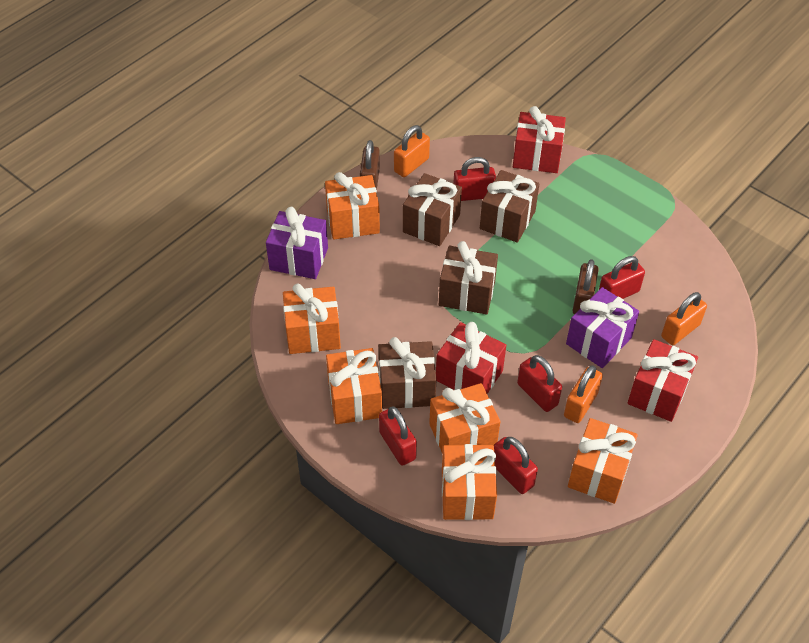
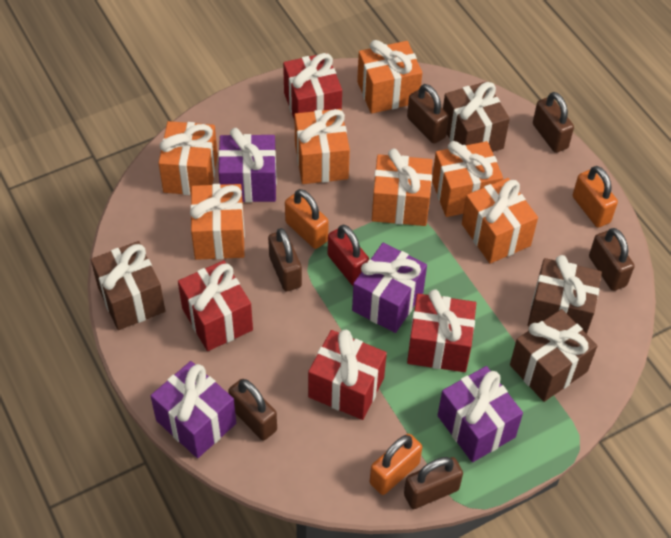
brown padlock: [360,140,380,190] [572,259,599,314] = 2 -> [228,379,277,440] [268,228,302,291] [404,457,463,509] [407,84,449,143] [533,92,574,153] [589,228,635,291] = 6
orange gift: [283,283,341,354] [325,172,380,240] [326,348,382,424] [429,383,500,454] [442,444,497,520] [568,418,638,504] = 6 -> [159,121,218,195] [190,184,245,260] [294,109,350,184] [357,40,422,114] [372,149,433,226] [432,141,503,217] [462,178,538,264] = 7
purple gift: [266,207,328,279] [566,287,639,368] = 2 -> [151,361,236,458] [218,128,277,202] [352,243,427,333] [438,366,523,462] = 4
red gift: [436,322,506,394] [513,106,566,173] [627,339,698,422] = 3 -> [178,260,253,351] [283,53,342,121] [308,330,387,420] [407,289,476,372] = 4
red padlock: [379,406,417,466] [453,157,496,201] [494,437,538,494] [517,355,562,412] [599,256,645,299] = 5 -> [328,225,369,286] = 1

